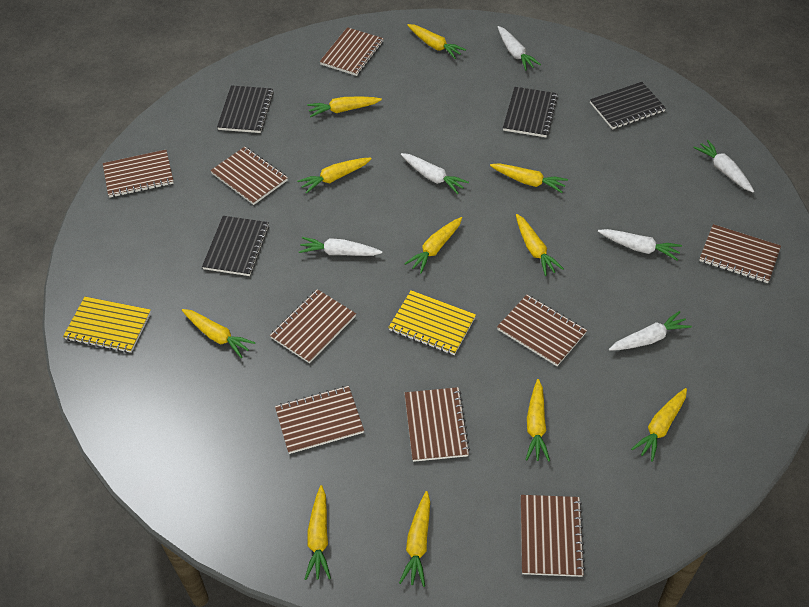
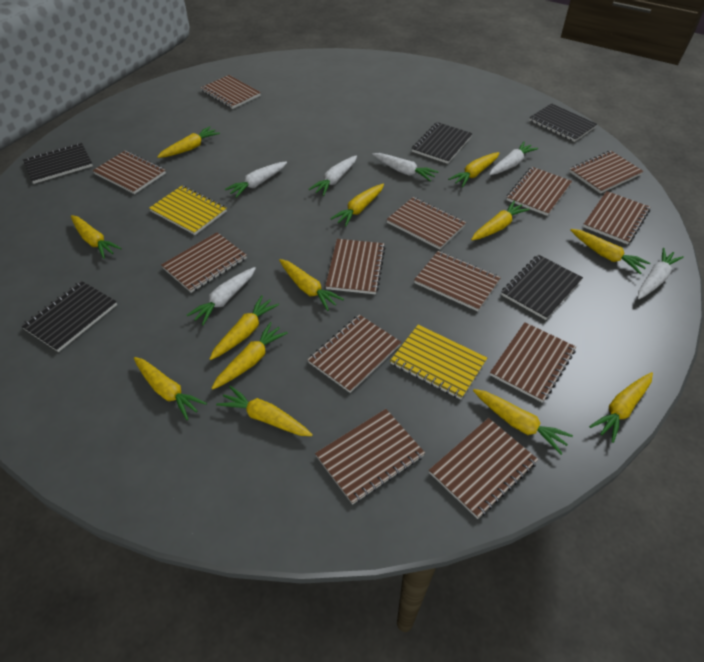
black notebook: [202,216,269,276] [217,85,274,133] [503,87,558,137] [590,82,666,129] = 4 -> [21,281,117,352] [23,143,93,184] [412,122,473,164] [501,255,583,320] [529,103,597,142] = 5
brown notebook: [103,150,174,198] [210,147,288,205] [270,289,356,363] [275,386,364,454] [320,27,384,76] [405,387,470,462] [497,295,587,366] [521,495,586,577] [699,224,781,283] = 9 -> [93,151,166,194] [161,232,247,293] [201,75,261,109] [308,315,401,393] [315,409,425,504] [325,239,385,294] [386,197,466,250] [414,251,501,311] [429,418,538,519] [490,322,576,403] [507,167,572,216] [569,151,644,194] [583,191,650,245] = 13
yellow carrot: [182,309,255,358] [297,158,372,194] [305,485,331,580] [307,97,382,117] [399,491,430,587] [404,217,462,273] [407,24,466,59] [490,163,568,193] [516,214,564,276] [525,379,550,462] [631,388,687,462] = 11 -> [71,215,122,259] [134,357,207,420] [157,127,220,158] [210,295,279,360] [212,322,288,389] [216,386,313,436] [279,259,344,311] [330,184,384,227] [448,152,499,187] [471,200,530,240] [473,389,573,455] [571,229,650,274] [589,372,653,443] = 13

